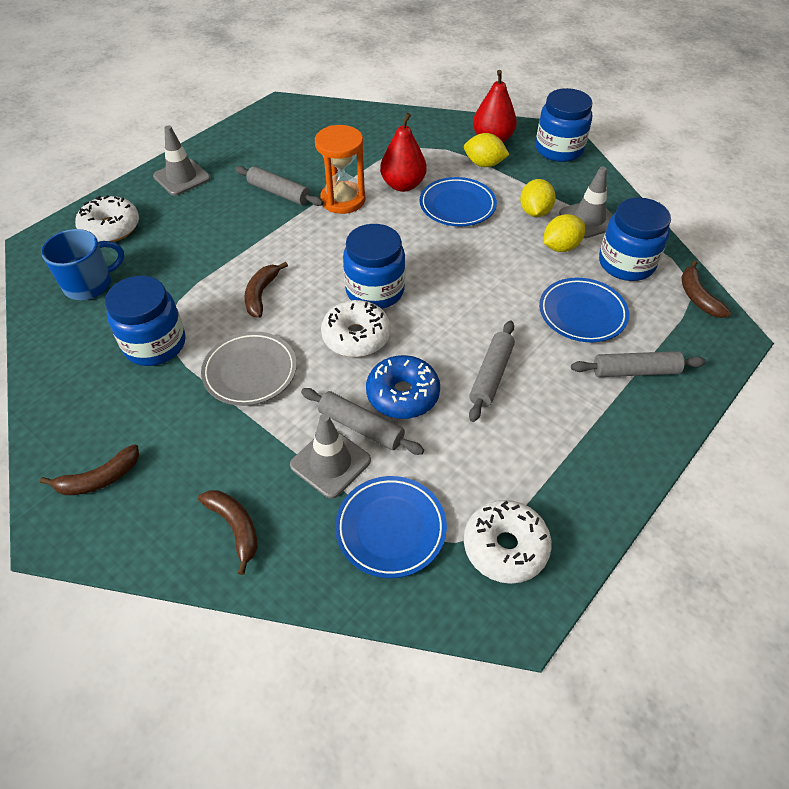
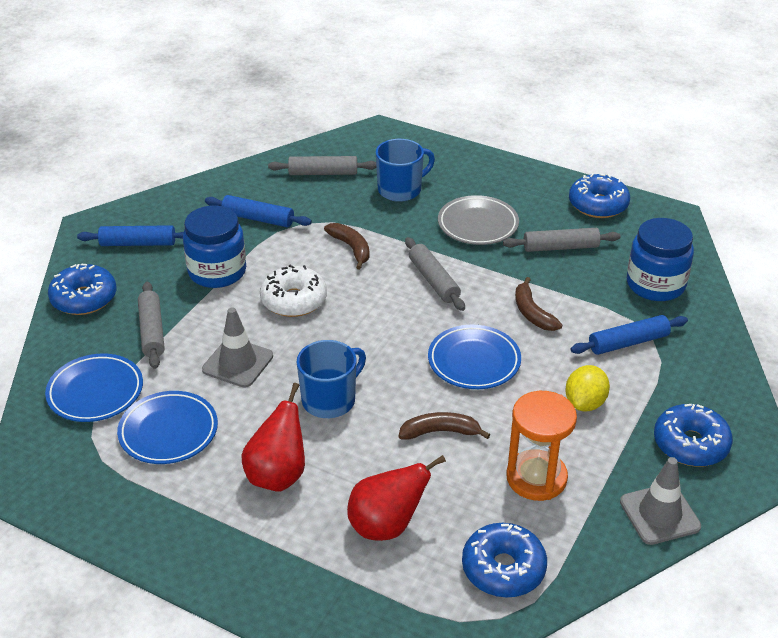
blue donut: [366,355,440,419] = 1 -> [48,264,116,315] [462,523,547,597] [569,173,630,218] [654,404,733,467] = 4
blue jar: [105,276,185,366] [343,224,405,309] [536,88,593,162] [599,197,671,281] = 4 -> [183,205,246,288] [627,218,694,301] = 2
blue mug: [41,229,124,300] = 1 -> [297,340,366,418] [376,139,435,202] = 2
blue rolling pin: none = 0 -> [77,225,184,246] [205,195,312,227] [570,315,688,355] = 3
brown banana: [40,444,139,495] [198,490,258,575] [244,262,288,318] [682,260,731,318] = 4 -> [324,223,370,269] [399,412,490,440] [515,277,562,331] = 3
grey traffic cone: [153,126,210,196] [290,414,371,499] [559,167,613,238] = 3 -> [202,308,273,388] [620,457,701,545] = 2
white donut: [75,195,139,242] [321,300,391,357] [464,500,552,584] = 3 -> [260,265,327,317] = 1
yellow lemon: [464,133,510,167] [520,179,556,217] [544,214,585,252] = 3 -> [565,365,610,411] = 1

